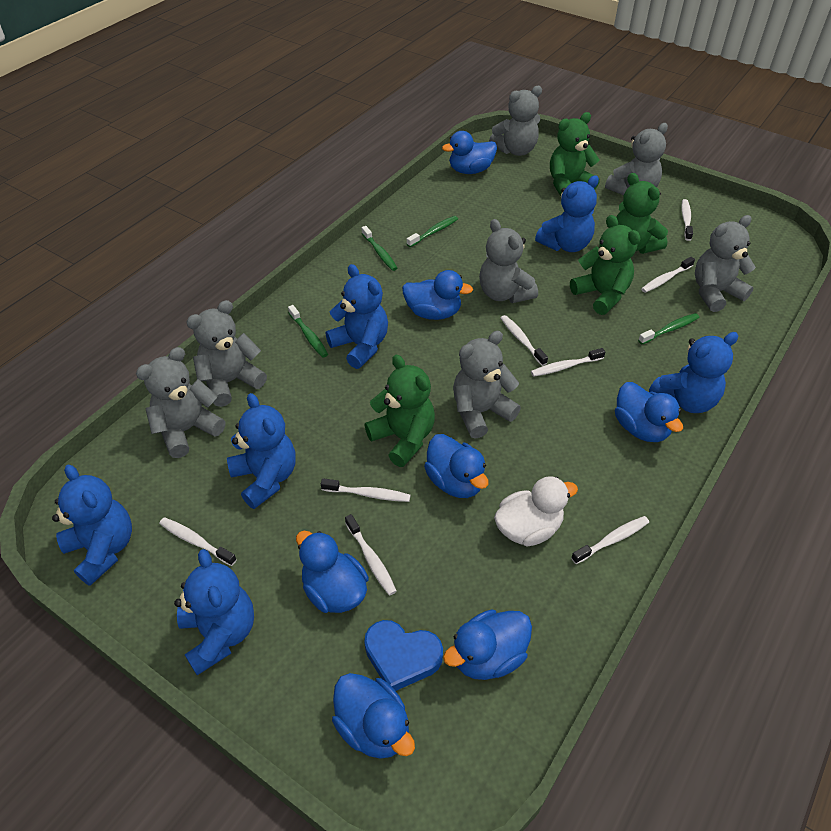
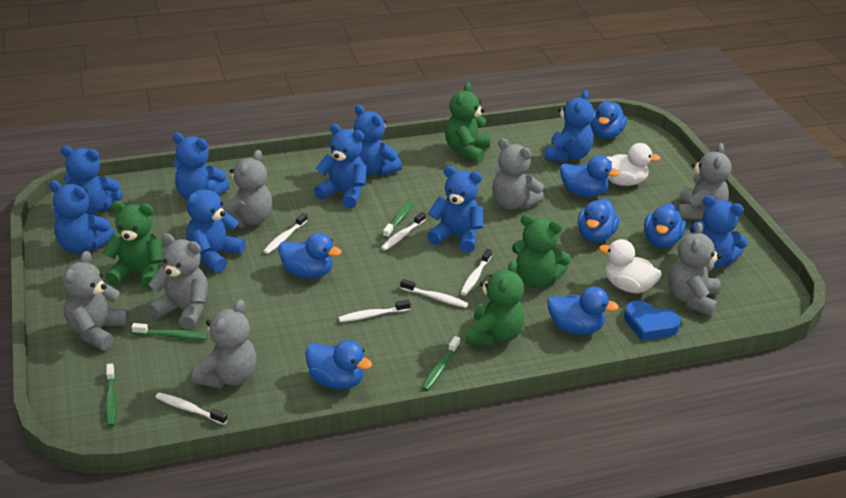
blue teddy bear: [52,465,132,586] [174,549,254,675] [227,393,296,509] [326,264,388,369] [535,175,599,252] [649,332,738,413] = 6 -> [49,180,115,253] [61,146,123,215] [173,133,230,200] [186,180,245,273] [314,124,367,208] [354,105,402,176] [427,165,484,253] [545,90,594,162] [690,196,748,268] = 9
white duck: [494,476,578,546] = 1 -> [599,239,662,293] [607,143,661,186] = 2
white toothbrush: [159,517,237,566] [321,478,410,502] [345,514,397,596] [501,315,548,366] [531,348,605,377] [571,516,649,564] [641,257,695,293] [681,199,693,241] = 8 -> [155,393,228,425] [263,213,308,254] [338,300,411,322] [381,212,426,251] [400,279,468,308] [461,249,492,295] = 6

